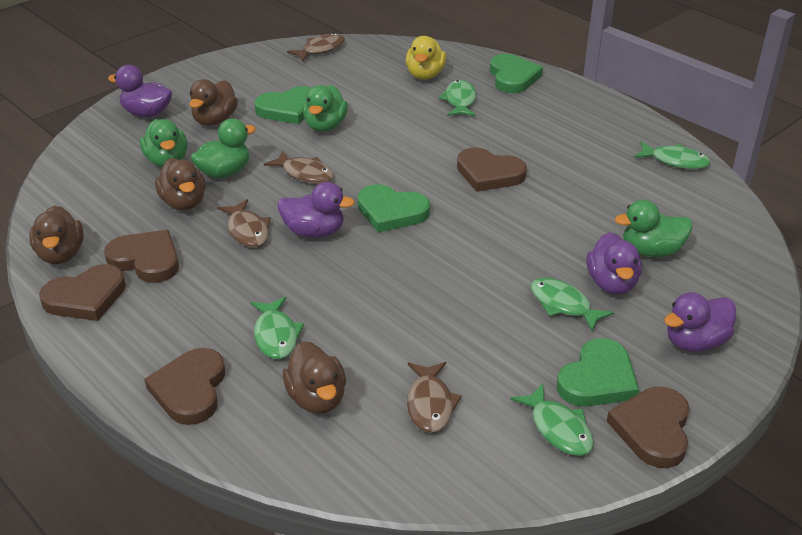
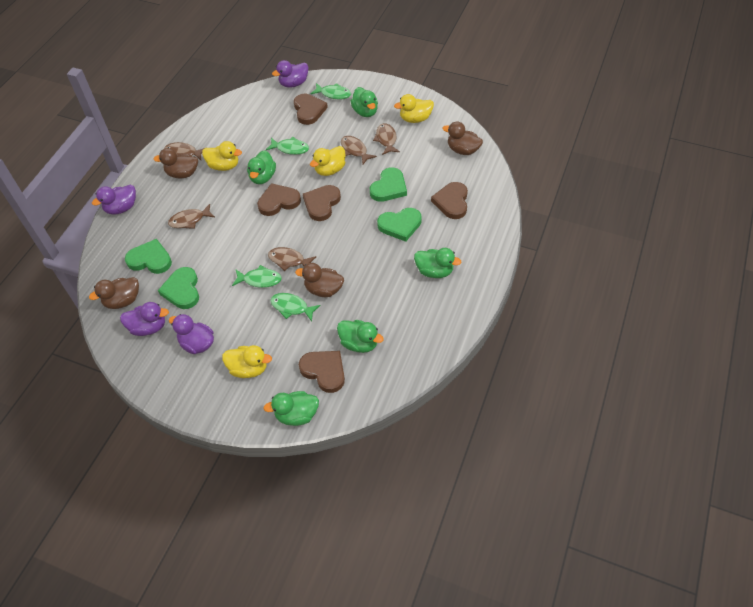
brown fish: [217,199,271,247] [264,151,334,184] [287,33,345,61] [407,362,462,433] = 4 -> [164,142,207,160] [168,204,215,229] [268,247,316,271] [341,136,377,164] [373,123,400,155] = 5
green duck: [140,119,187,167] [191,119,256,179] [303,85,348,132] [615,200,692,257] = 4 -> [247,150,276,184] [263,391,319,426] [337,320,384,353] [351,87,378,117] [414,248,461,278] = 5
green fish: [250,297,304,359] [438,80,476,117] [511,383,594,456] [531,278,614,332] [634,141,710,169] = 5 -> [232,265,282,288] [266,137,309,155] [270,293,321,321] [311,83,351,99] = 4
yellow duck: [406,36,446,79] = 1 -> [202,141,242,171] [222,345,272,378] [310,146,346,176] [394,94,434,123] = 4

